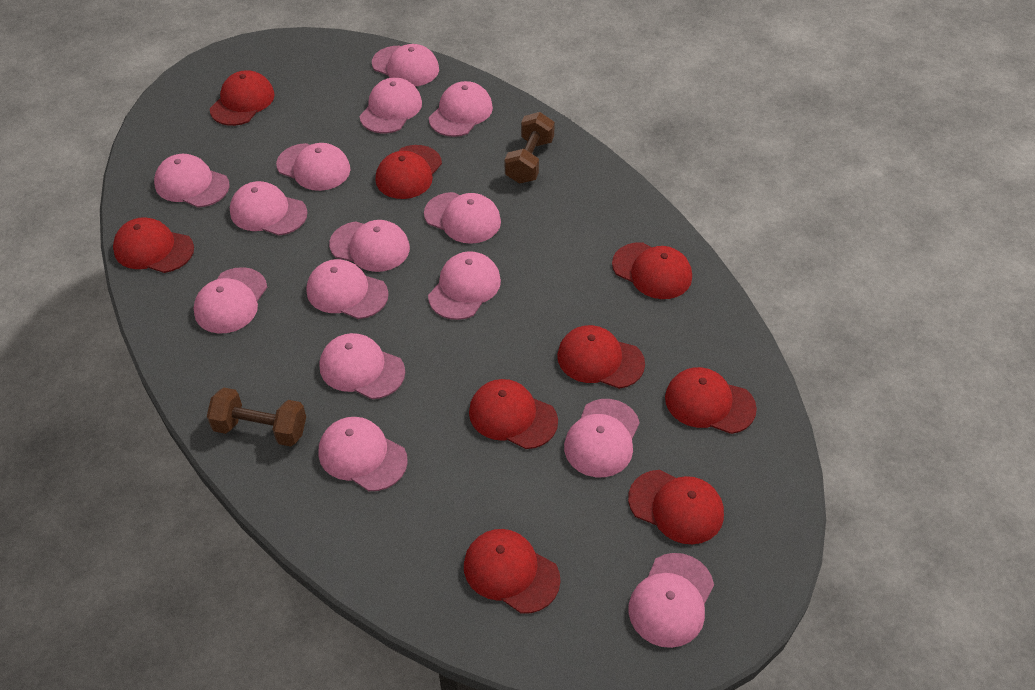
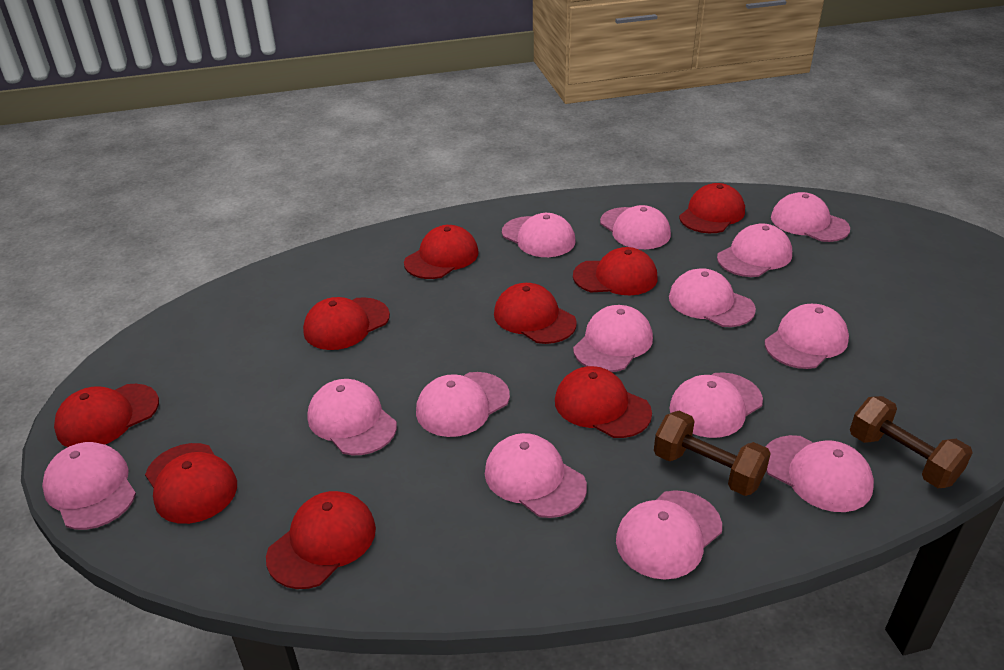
pink cap: [154,154,230,208] [194,267,267,334] [230,181,308,236] [276,143,350,191] [307,259,389,319] [319,417,408,491] [320,333,405,399] [329,220,410,272] [360,78,422,133] [372,44,439,86] [424,192,501,244] [428,251,501,320] [429,81,493,137] [564,399,640,477] [628,553,714,648] = 15 -> [42,442,136,530] [307,379,397,455] [416,372,510,437] [485,433,587,518] [502,213,575,257] [573,305,653,372] [600,205,671,249] [616,490,722,580] [669,268,756,327] [669,372,763,438] [717,223,792,277] [765,304,849,369] [766,435,874,512] [771,192,850,242] = 14

